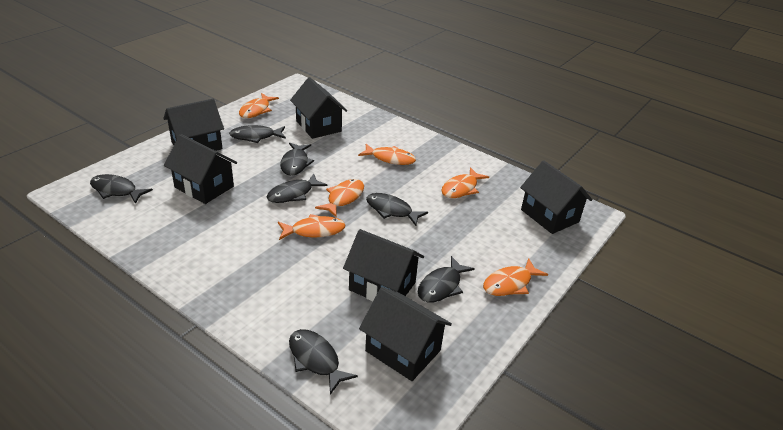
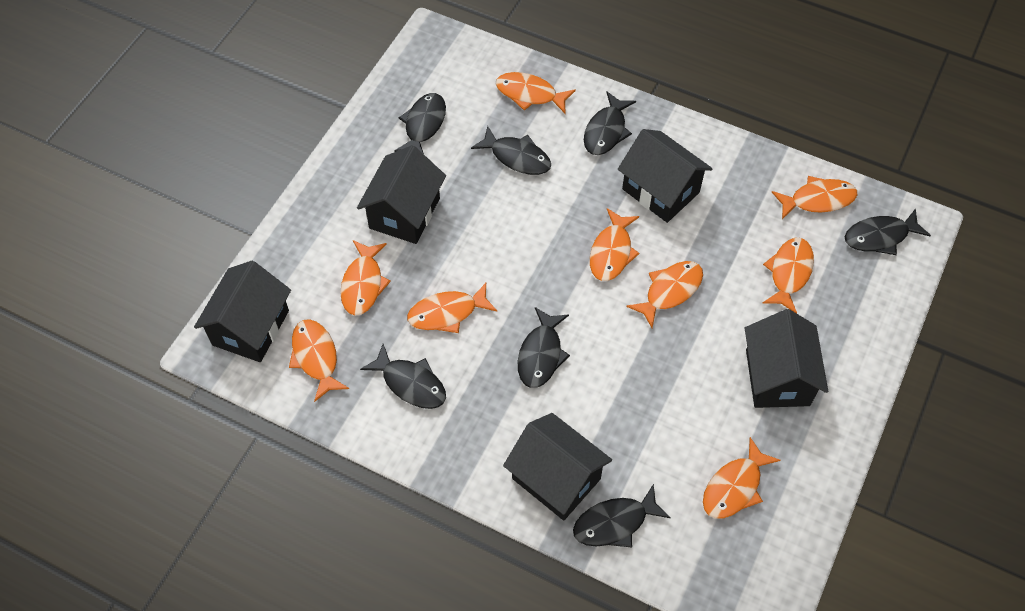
black house: [163,99,224,151] [164,134,237,204] [290,77,347,139] [343,229,424,301] [359,287,452,381] [520,161,592,234] = 6 -> [194,261,291,362] [357,145,446,244] [503,413,612,520] [618,129,713,223] [745,309,828,408] = 5
orange fish: [239,93,279,118] [278,214,346,240] [315,179,364,217] [358,144,416,165] [441,167,489,198] [483,258,548,296] = 6 -> [289,319,349,402] [340,240,391,316] [407,283,497,333] [496,72,576,113] [590,208,640,281] [626,261,703,328] [703,437,781,519] [763,238,814,313] [772,176,858,219] = 9

